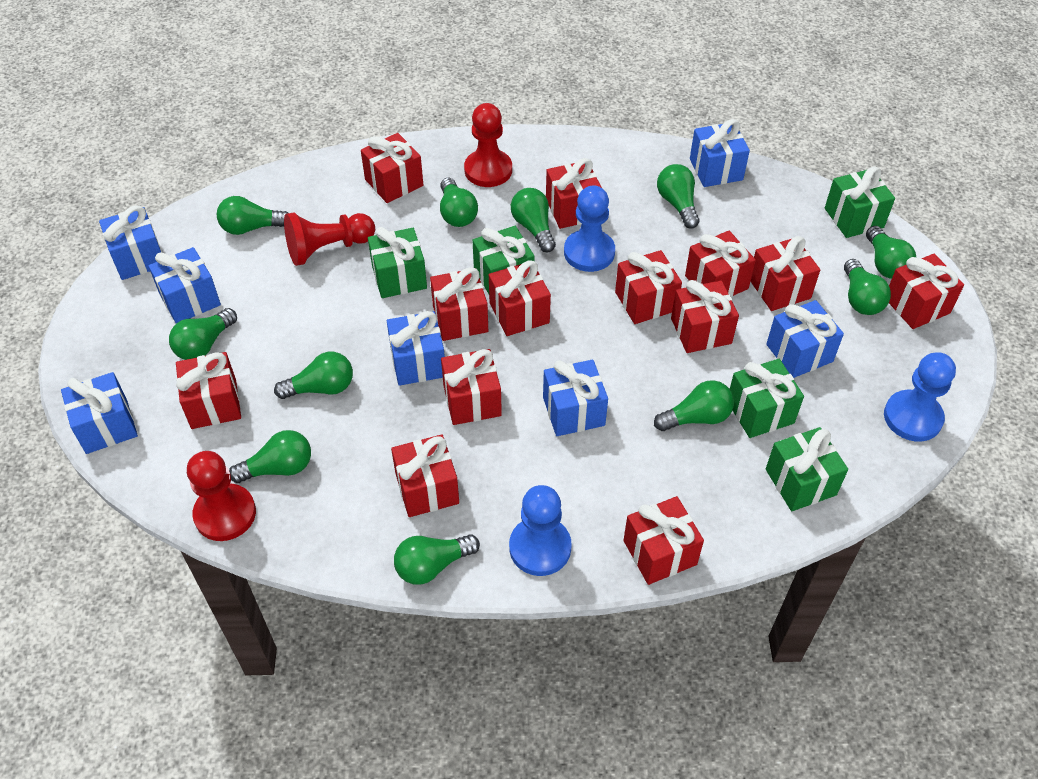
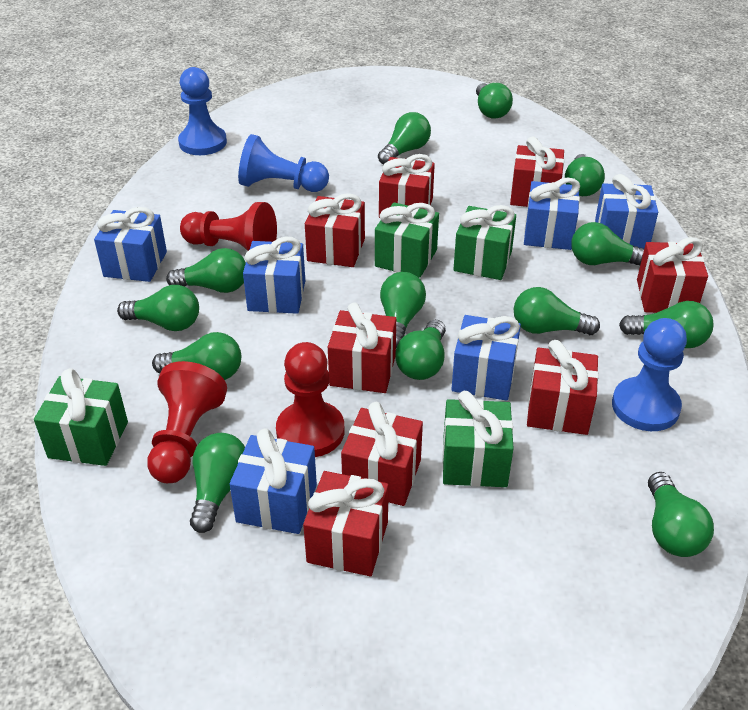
blue gift: [61,372,138,454] [99,206,162,280] [149,247,221,323] [387,311,445,386] [543,360,608,436] [690,119,750,187] [766,300,844,378] = 7 -> [94,207,167,282] [230,428,317,534] [243,236,305,314] [451,315,521,401] [524,178,580,250] [595,174,658,249] = 6
green gift: [368,227,427,298] [472,226,535,294] [730,359,804,438] [766,427,848,511] [825,166,895,238] = 5 -> [34,368,128,466] [375,202,439,278] [442,391,514,487] [453,205,516,280] = 4
green light bulb: [169,308,237,360] [217,196,288,235] [229,430,311,483] [274,352,353,399] [394,534,480,585] [440,178,478,227] [511,188,556,252] [654,380,734,431] [657,164,699,229] [844,259,891,315] [866,226,916,279] = 11 -> [117,285,199,331] [152,332,241,380] [166,248,246,293] [190,433,245,533] [378,112,431,164] [380,272,426,347] [395,320,446,380] [476,83,513,119] [514,287,600,335] [565,154,605,196] [571,222,644,265] [619,301,714,348] [648,472,714,557] = 13
red gift: [176,352,241,429] [361,133,423,203] [391,434,459,517] [430,267,488,341] [441,349,502,425] [489,260,551,336] [546,158,602,229] [615,250,682,324] [623,496,704,585] [671,280,739,353] [685,231,756,297] [751,236,820,311] [889,254,964,329] = 13 -> [303,471,389,576] [305,193,365,267] [328,302,396,393] [341,402,423,506] [379,154,435,218] [510,136,564,207] [527,340,599,435] [637,237,708,313] = 8

